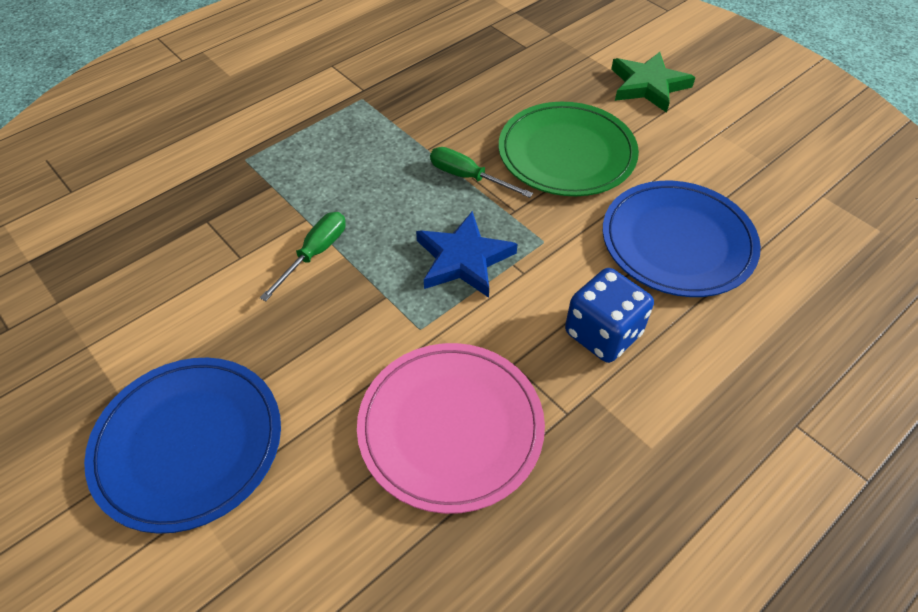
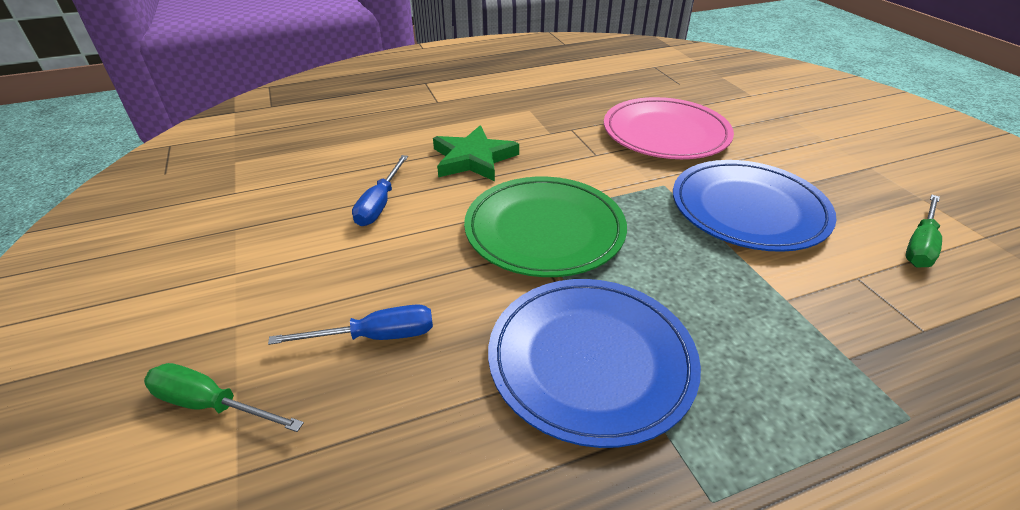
blue dice: [565,268,654,363] = 1 -> none = 0
blue screwdriver: none = 0 -> [268,304,433,345] [352,155,408,226] = 2
blue star: [416,211,517,298] = 1 -> none = 0

